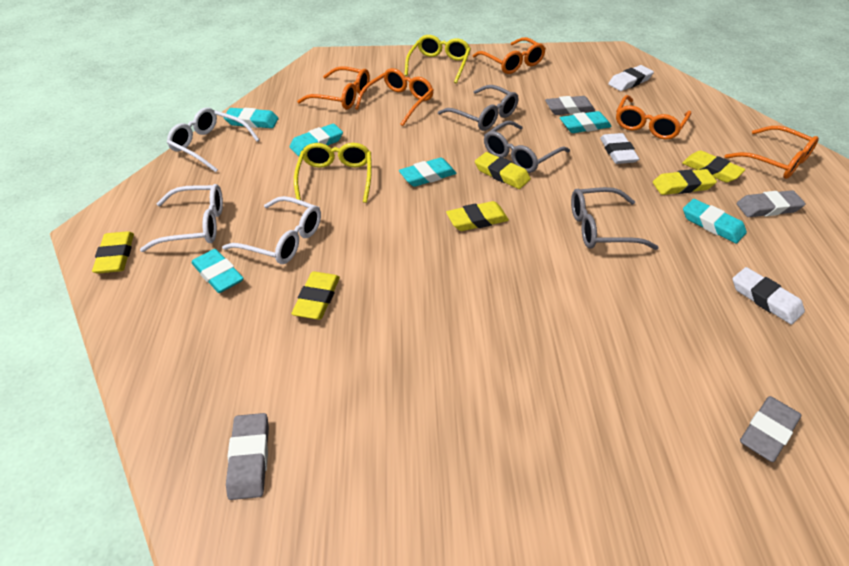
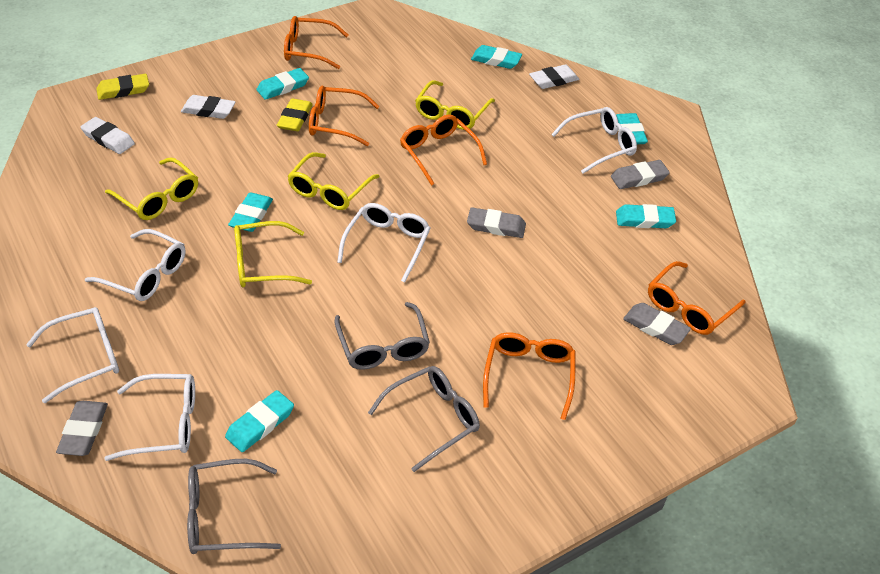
white glasses: [140,184,223,252] [167,107,259,172] [222,196,321,264] = 3 -> [26,307,119,403] [85,229,186,301] [104,374,195,461] [337,203,430,283] [551,107,637,174] = 5
yellow eraser: [92,231,134,274] [291,271,340,320] [446,201,509,231] [475,152,531,189] [653,169,717,195] [682,150,745,183] = 6 -> [96,74,149,100] [277,98,313,131] = 2
yellow glasses: [294,143,372,203] [405,35,471,83] = 2 -> [105,157,198,220] [234,221,312,287] [287,152,379,210] [415,80,495,130] = 4

